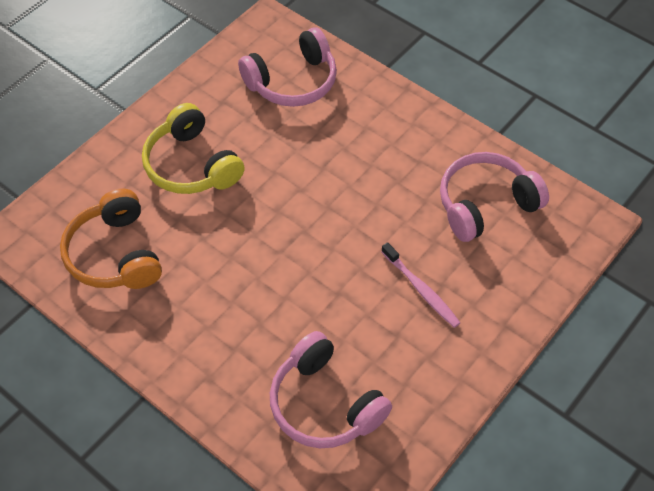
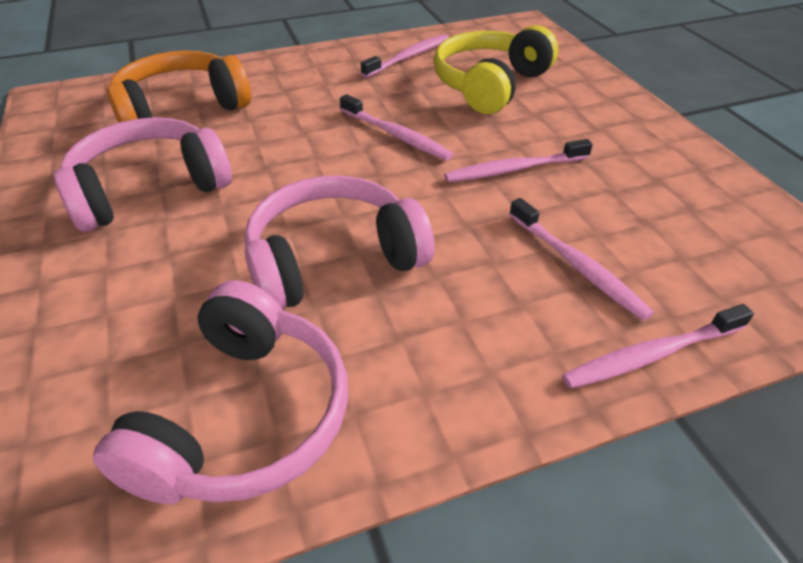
pink toothbrush: [381,242,461,328] = 1 -> [340,94,453,161] [361,34,449,78] [444,139,593,182] [509,198,654,321] [562,304,754,389] = 5

